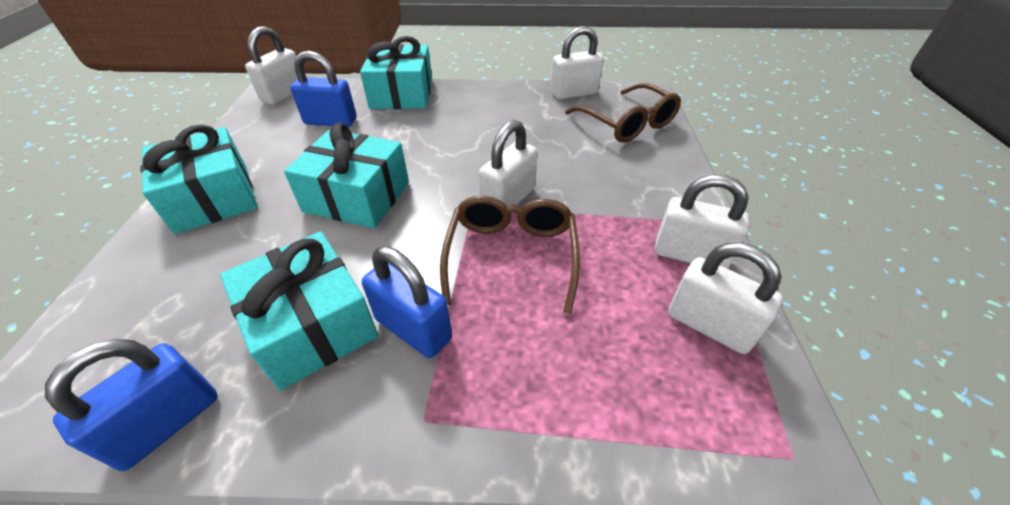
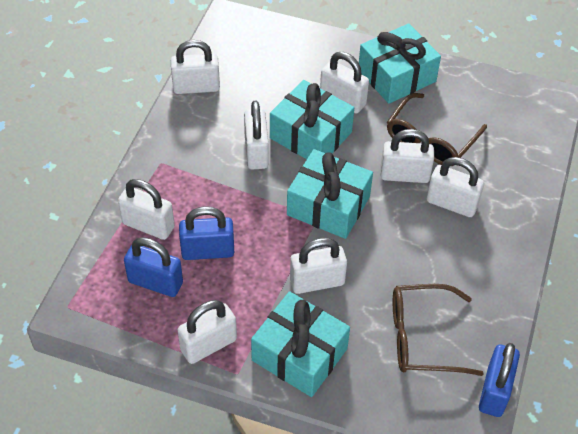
white padlock: [245,26,297,105] [479,120,537,206] [551,26,604,100] [655,174,749,269] [668,243,783,354] = 5 -> [118,179,175,240] [171,40,220,94] [177,300,237,364] [244,101,269,169] [290,238,347,294] [320,52,369,114] [380,129,434,183] [427,157,484,217] = 8

